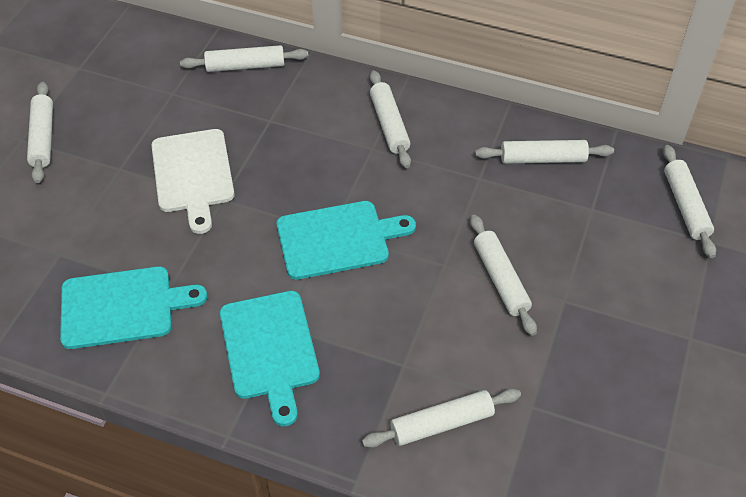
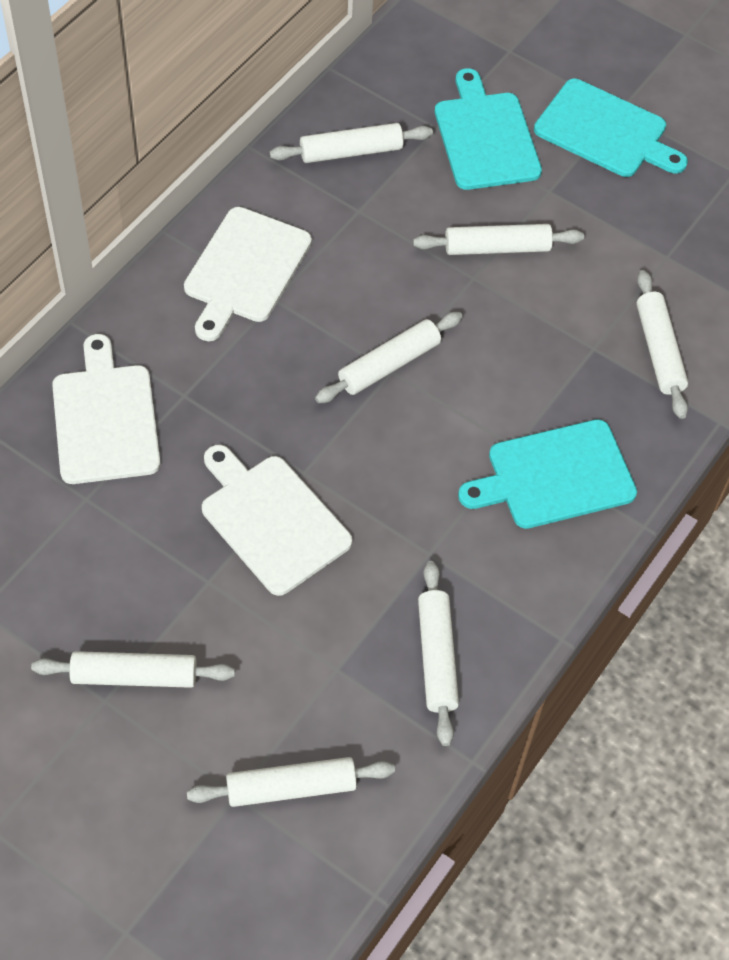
white cutting board: [151,129,234,234] = 1 -> [52,334,160,484] [184,207,312,341] [202,445,352,596] = 3

